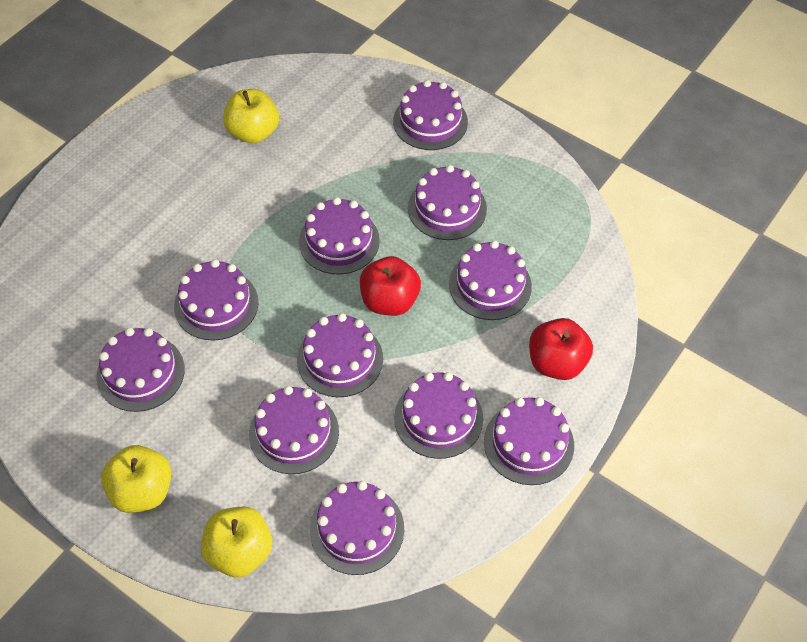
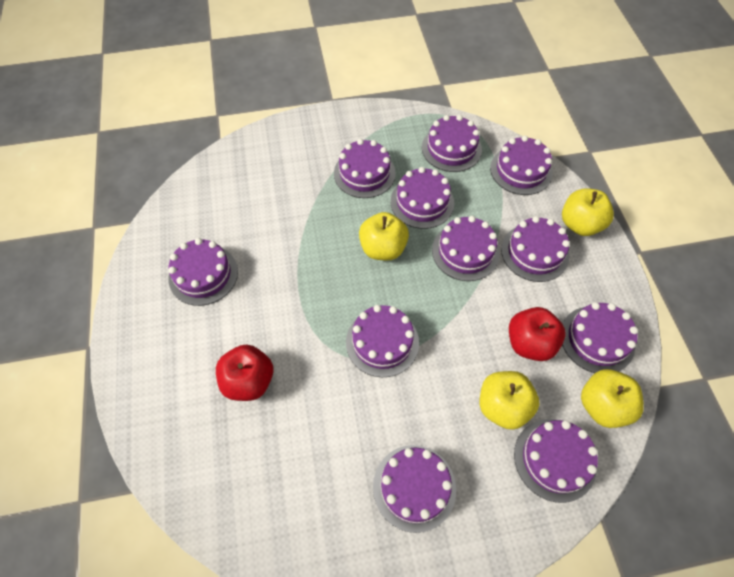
yellow apple: [101,445,171,513] [201,507,272,577] [223,89,279,143] = 3 -> [359,212,409,260] [480,371,539,430] [562,188,614,236] [581,369,644,428] = 4

